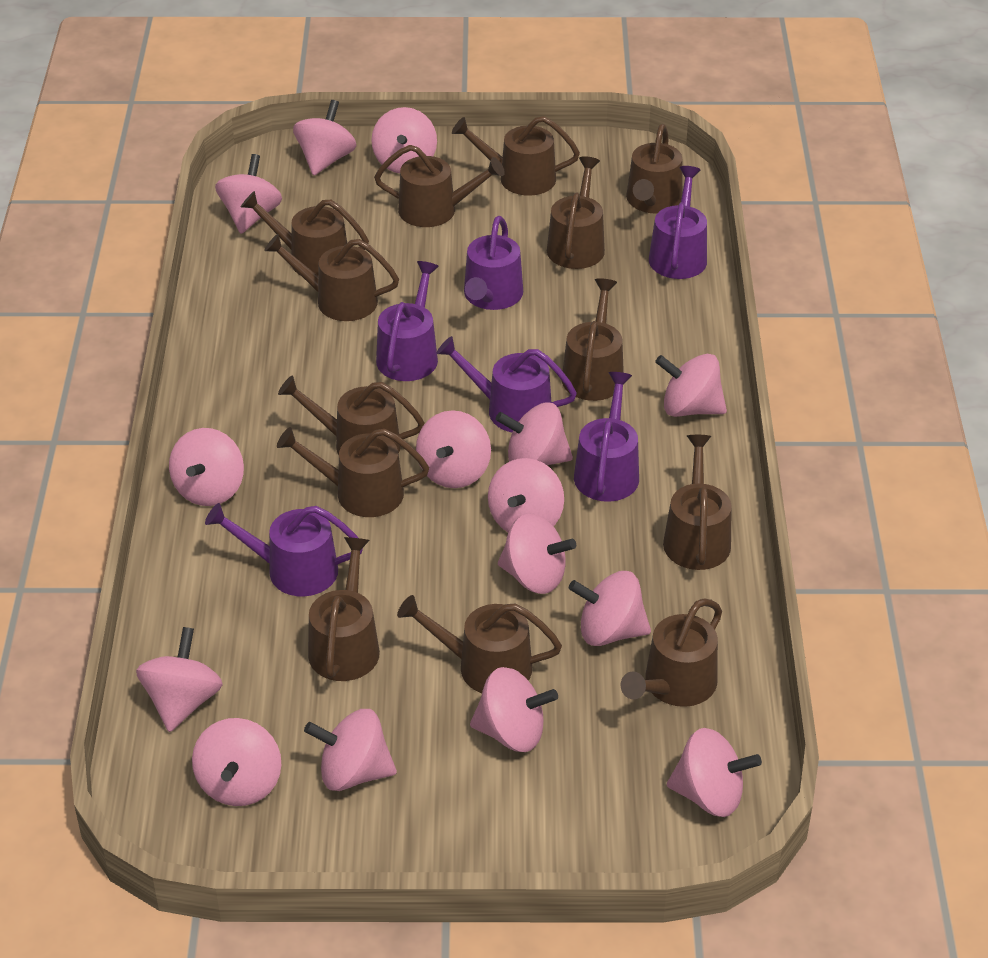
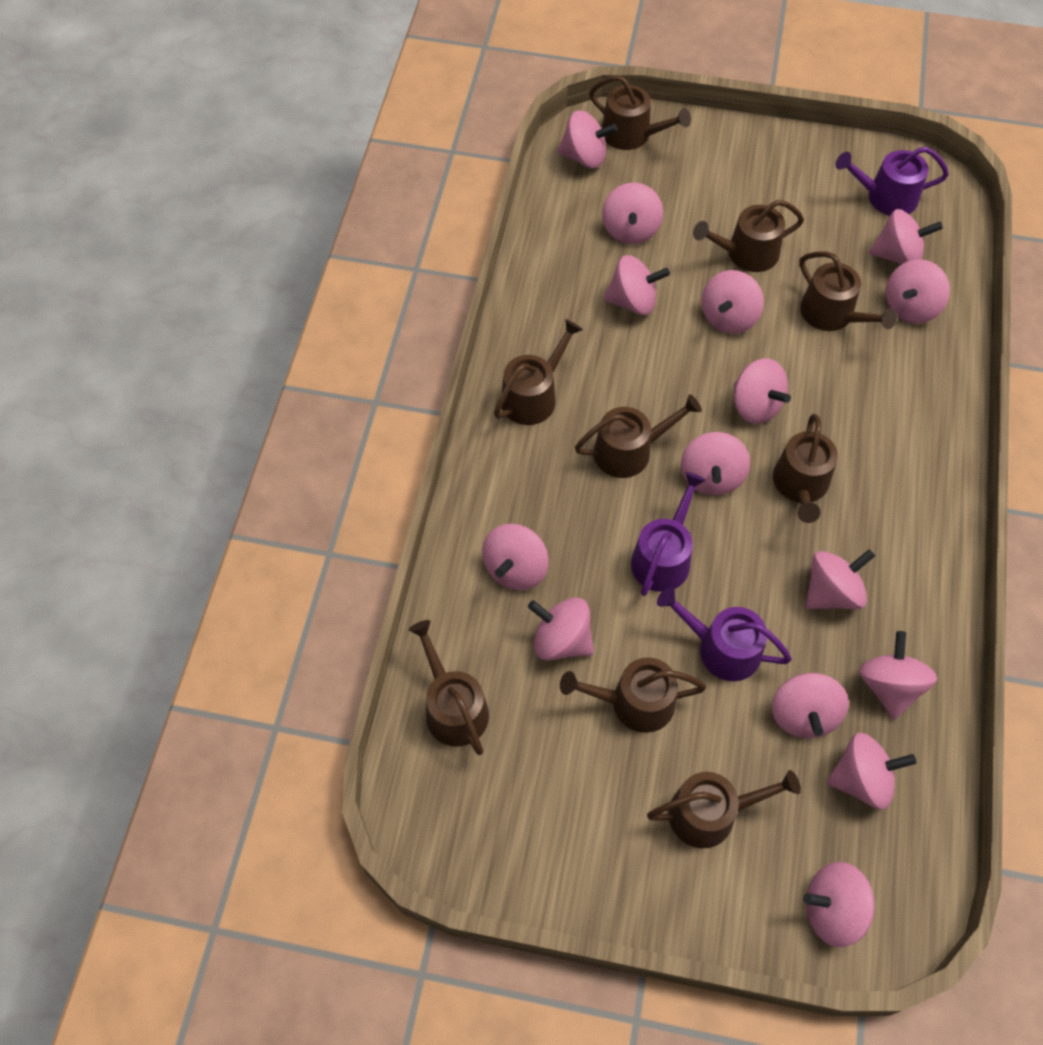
brown watering can: [241,191,369,276] [264,234,399,321] [277,427,429,517] [278,375,425,455] [308,537,380,681] [374,145,505,227] [397,595,562,693] [452,116,580,196] [547,156,605,269] [562,278,624,401] [621,598,722,707] [626,124,683,214] [663,435,732,570] = 13 -> [409,620,489,755] [494,319,583,425] [560,657,706,733] [575,394,702,478] [589,75,691,150] [647,770,801,848] [693,200,804,272] [773,414,838,523] [799,251,897,331] = 9
purple watering can: [205,503,363,596] [376,261,439,381] [436,336,577,432] [464,216,523,310] [574,372,639,502] [649,166,707,279] = 6 -> [631,472,706,596] [657,587,792,681] [835,147,949,216] = 3

